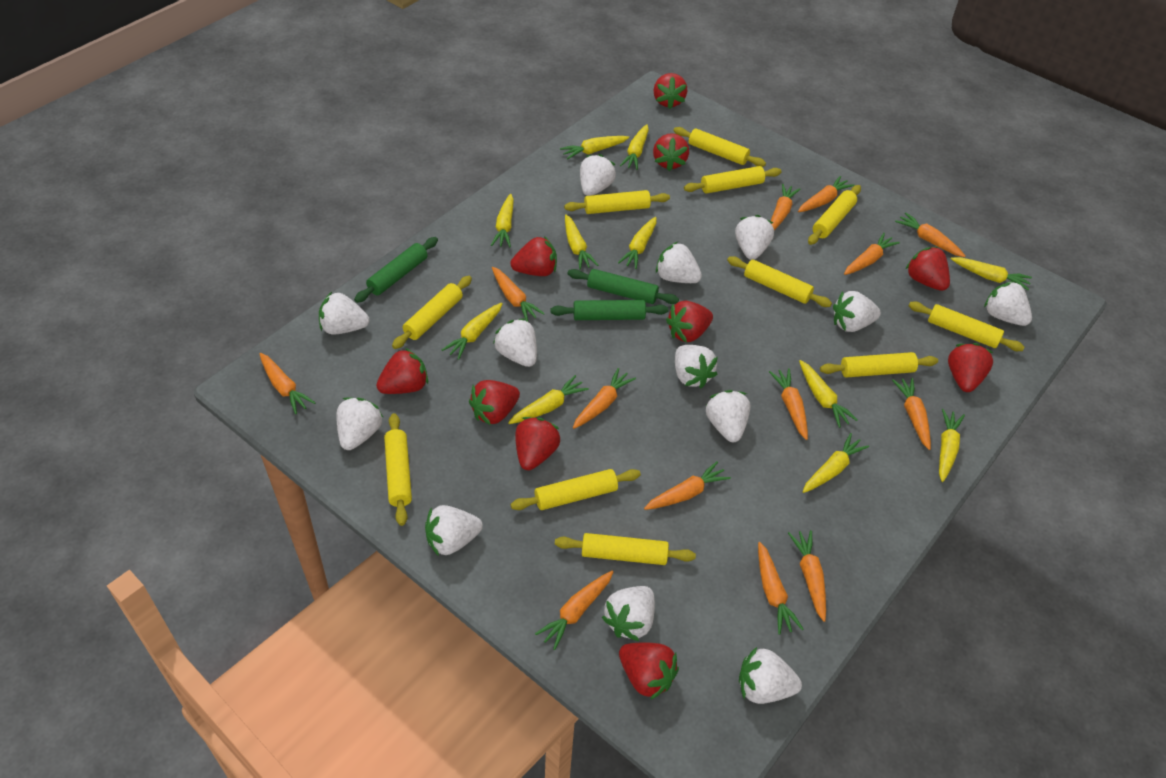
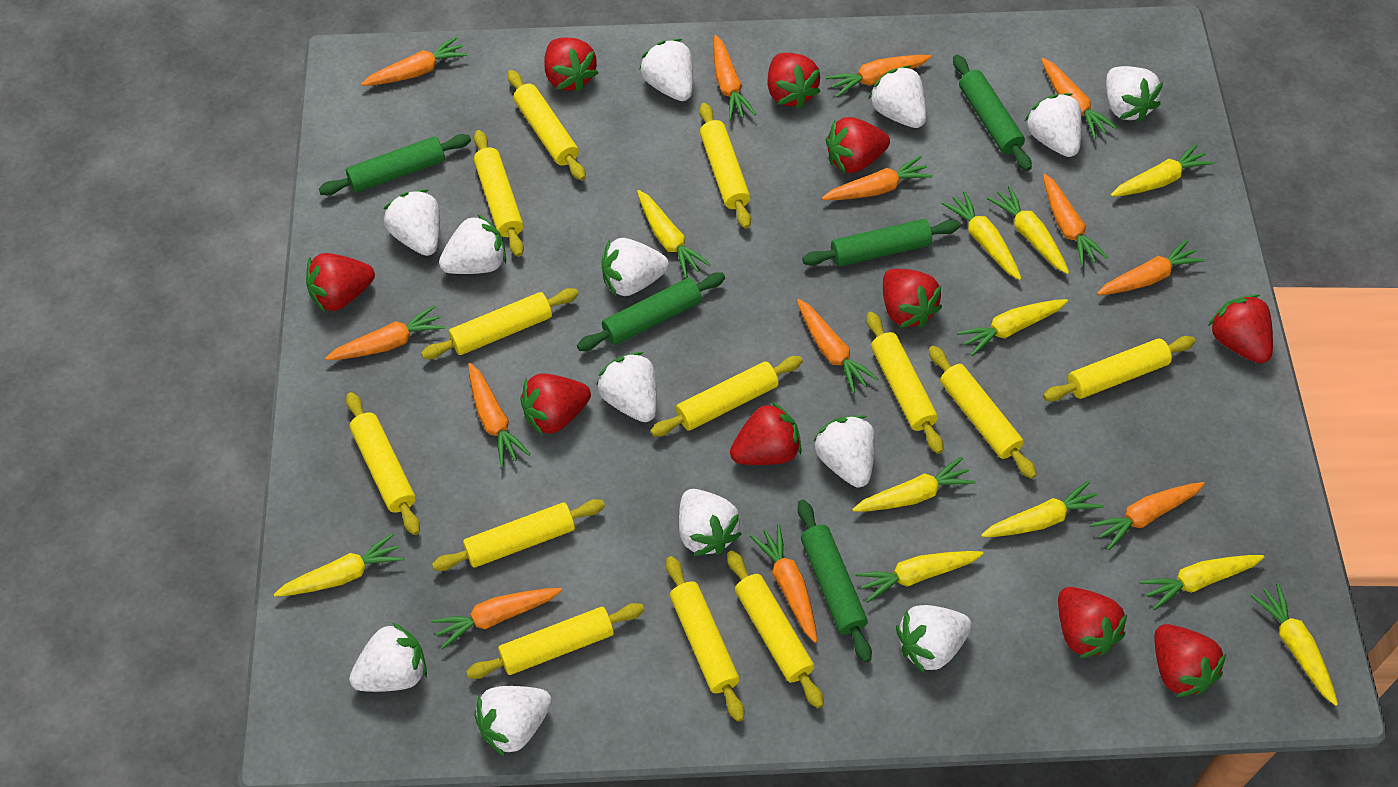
green rolling pin: [354,237,438,303] [551,300,668,320] [568,269,679,304] = 3 -> [319,134,471,195] [577,272,725,351] [797,500,872,663] [802,219,960,266] [953,55,1032,171] = 5
yellow rolling pin: [384,413,412,526] [392,276,472,349] [511,469,641,510] [555,533,696,565] [564,190,670,214] [674,127,766,167] [684,166,782,193] [727,256,832,307] [808,185,861,245] [820,352,938,378] [909,302,1024,351] = 11 -> [346,392,420,535] [421,288,579,359] [432,499,605,571] [466,603,645,679] [474,130,524,257] [508,70,586,181] [650,356,803,437] [666,556,744,722] [699,103,751,229] [727,550,824,708] [866,312,943,454] [929,346,1037,479] [1043,336,1196,402] = 13

